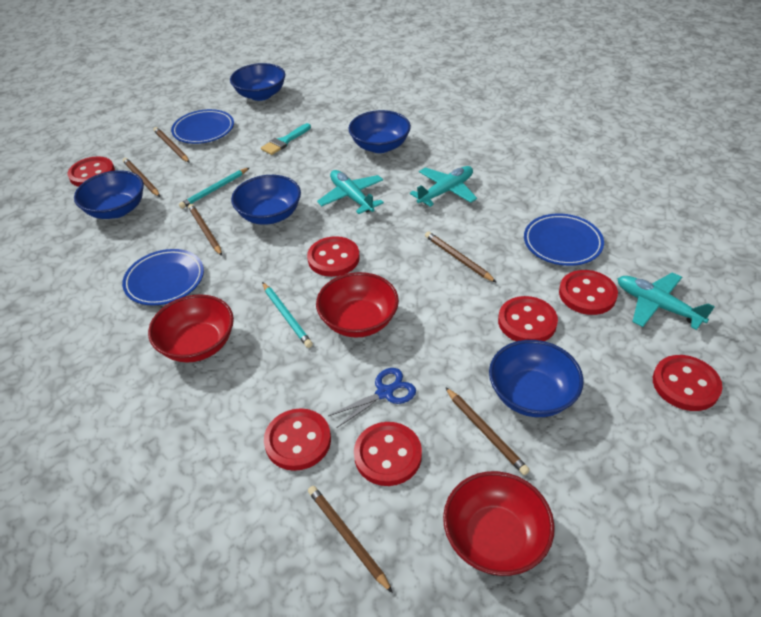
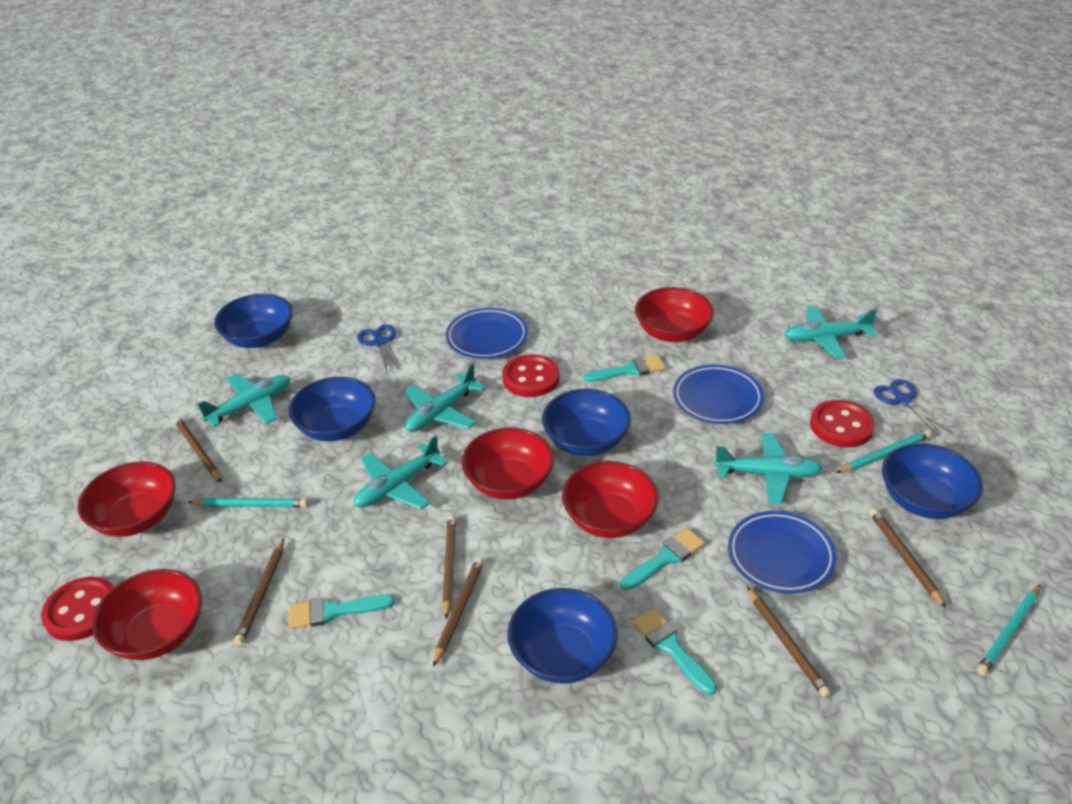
blue scissors: [328,368,416,428] = 1 -> [357,325,401,372] [874,379,951,437] = 2
red bowl: [148,294,234,363] [316,272,399,338] [443,471,555,576] = 3 -> [77,461,176,537] [92,569,202,660] [462,428,554,500] [562,461,659,538] [635,287,714,342] = 5
red button: [67,156,115,187] [264,408,331,471] [307,236,360,277] [354,422,422,486] [498,296,558,341] [559,270,618,315] [653,355,723,411] = 7 -> [41,576,114,641] [502,354,560,397] [810,400,875,447] = 3
turquoise brush: [261,123,311,155] = 1 -> [289,595,395,629] [583,355,666,382] [620,528,705,590] [632,608,717,695] = 4
turquoise pencil: [179,167,250,209] [262,282,313,348] = 2 -> [188,498,308,507] [836,430,931,473] [977,584,1041,676] = 3
turquoise plane: [317,170,384,214] [410,166,477,207] [617,272,715,330] = 3 -> [197,374,291,427] [354,435,448,510] [404,363,485,432] [714,433,823,504] [784,306,877,359] = 5

